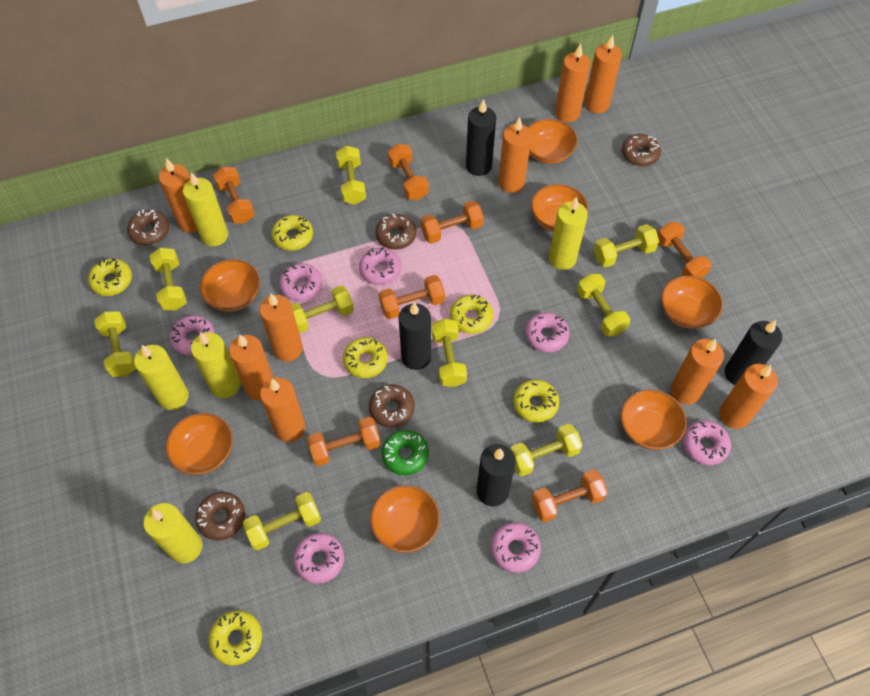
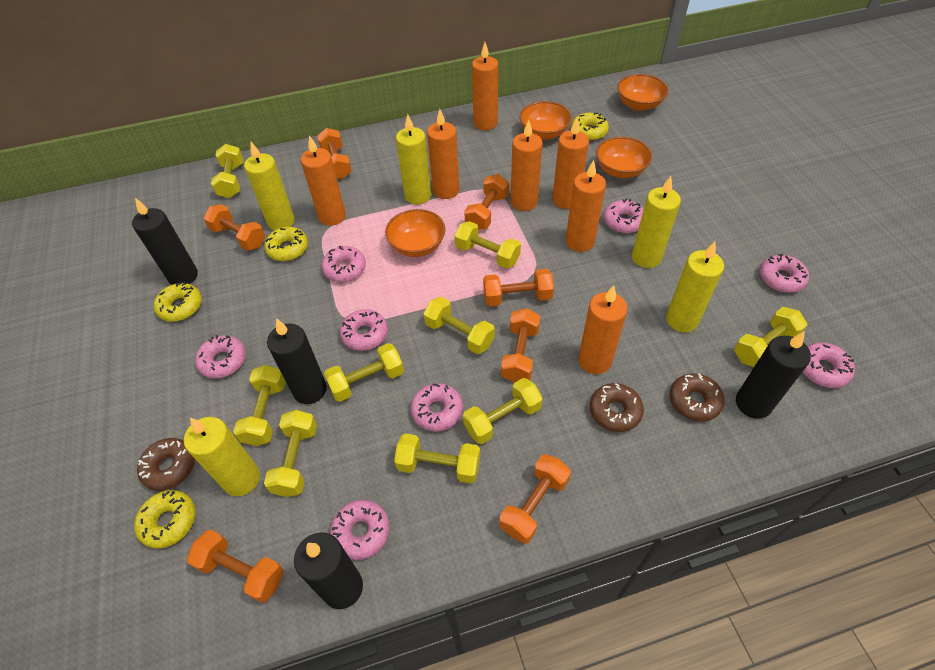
brown donut: [127,210,169,246] [195,492,245,540] [369,384,415,428] [375,214,416,250] [622,134,661,166] = 5 -> [137,438,195,491] [590,383,644,432] [670,373,725,421] = 3
green donut: [382,430,429,475] = 1 -> none = 0
orange bowl: [166,413,233,475] [200,259,260,312] [370,485,440,553] [527,119,578,164] [531,184,588,232] [621,389,687,450] [661,276,723,329] = 7 -> [385,209,446,257] [520,101,572,140] [596,137,652,178] [617,74,668,111] = 4
orange candle: [159,158,198,233] [229,334,274,400] [259,294,303,362] [260,377,305,442] [498,117,532,193] [555,43,591,122] [585,35,622,113] [671,339,724,405] [719,364,778,429] = 9 -> [301,135,346,226] [427,109,459,199] [472,42,498,130] [510,120,543,211] [552,118,589,209] [566,160,606,252] [578,285,627,374] = 7
pink donut: [170,315,215,355] [279,263,322,301] [293,533,344,584] [359,248,401,285] [491,522,541,573] [525,312,570,352] [683,420,731,465] = 7 -> [195,335,246,379] [321,246,366,282] [330,500,390,560] [340,309,388,351] [411,383,463,431] [603,199,644,233] [760,254,809,293] [803,342,855,388] = 8
yellow donut: [88,258,132,296] [209,610,262,666] [272,215,313,251] [343,337,388,378] [450,295,493,334] [513,380,559,423] = 6 -> [134,490,196,549] [154,282,202,322] [264,227,308,261] [571,112,609,141] = 4

